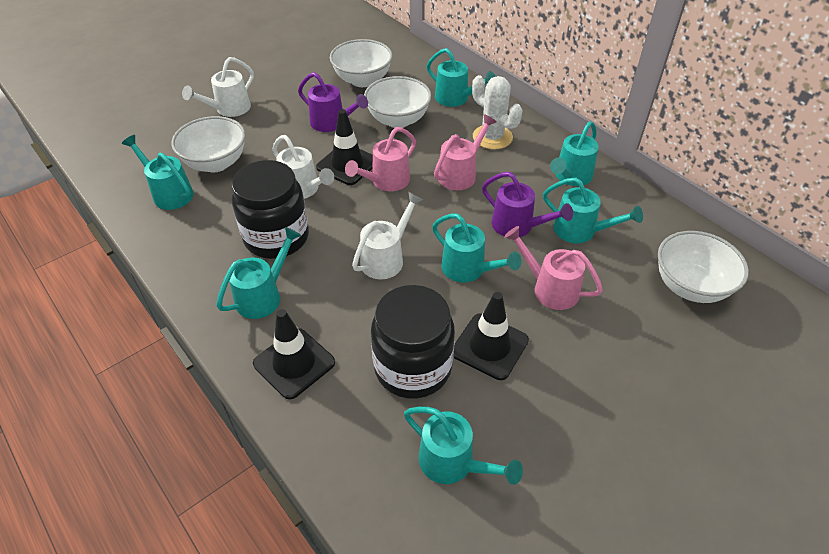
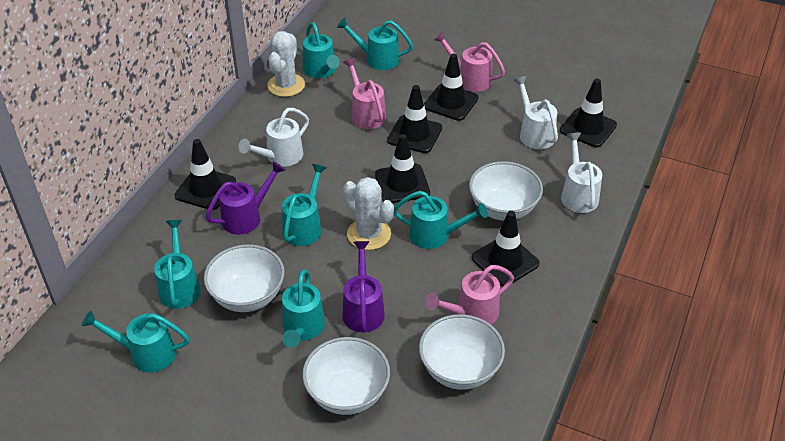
black jar: [232,160,309,259] [371,285,455,399] = 2 -> none = 0
black traffic cone: [253,309,335,399] [316,109,373,185] [453,292,529,380] = 3 -> [175,139,236,210] [375,134,430,203] [387,85,442,153] [424,53,478,121] [472,211,540,287] [560,79,617,148] = 6
white cactus: [472,75,522,150] = 1 -> [267,31,305,97] [343,177,394,250] = 2

